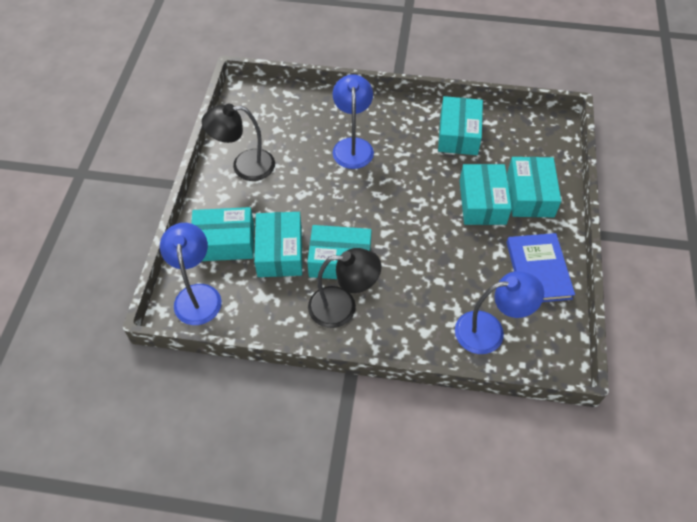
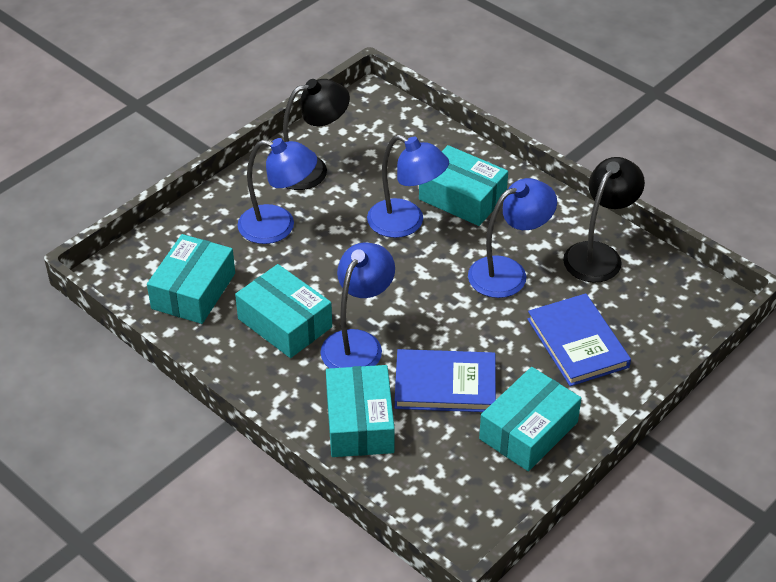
blue book: [506,233,575,302] = 1 -> [394,349,496,412] [527,293,631,386] = 2
blue lamp: [160,223,222,325] [332,74,374,169] [455,271,544,354] = 3 -> [237,138,317,244] [320,243,395,368] [367,135,449,238] [468,178,557,298] = 4
turquoise box: [191,207,254,261] [254,212,302,277] [307,225,372,279] [438,96,483,155] [460,164,512,225] [507,157,561,217] = 6 -> [147,234,235,324] [235,264,332,358] [326,365,395,457] [419,145,508,226] [479,367,581,471] = 5

